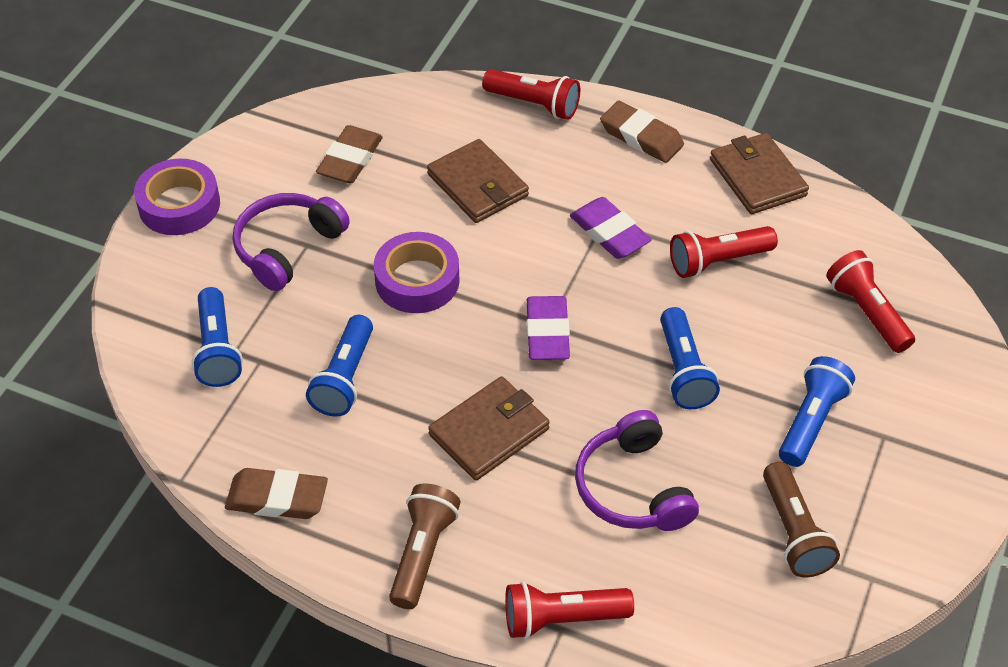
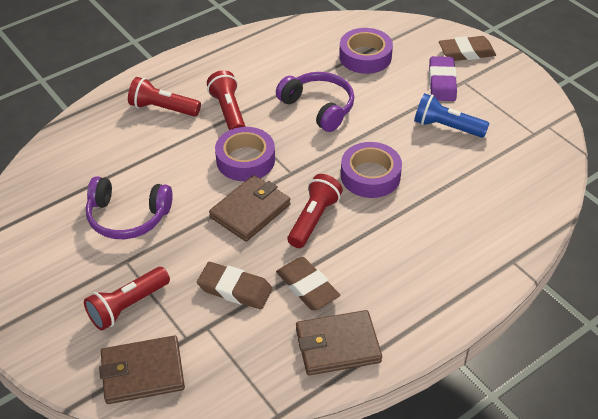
blue flashlight: [192,287,243,387] [306,315,373,416] [660,307,720,409] [779,356,855,467] = 4 -> [414,93,490,138] = 1
brown flashlight: [389,483,461,609] [763,461,840,577] = 2 -> none = 0
purple eraser: [526,296,570,360] [570,197,652,259] = 2 -> [429,56,457,101] = 1
purple tape: [134,159,220,235] [374,232,460,313] = 2 -> [215,127,275,181] [339,28,393,74] [341,142,402,198] = 3

